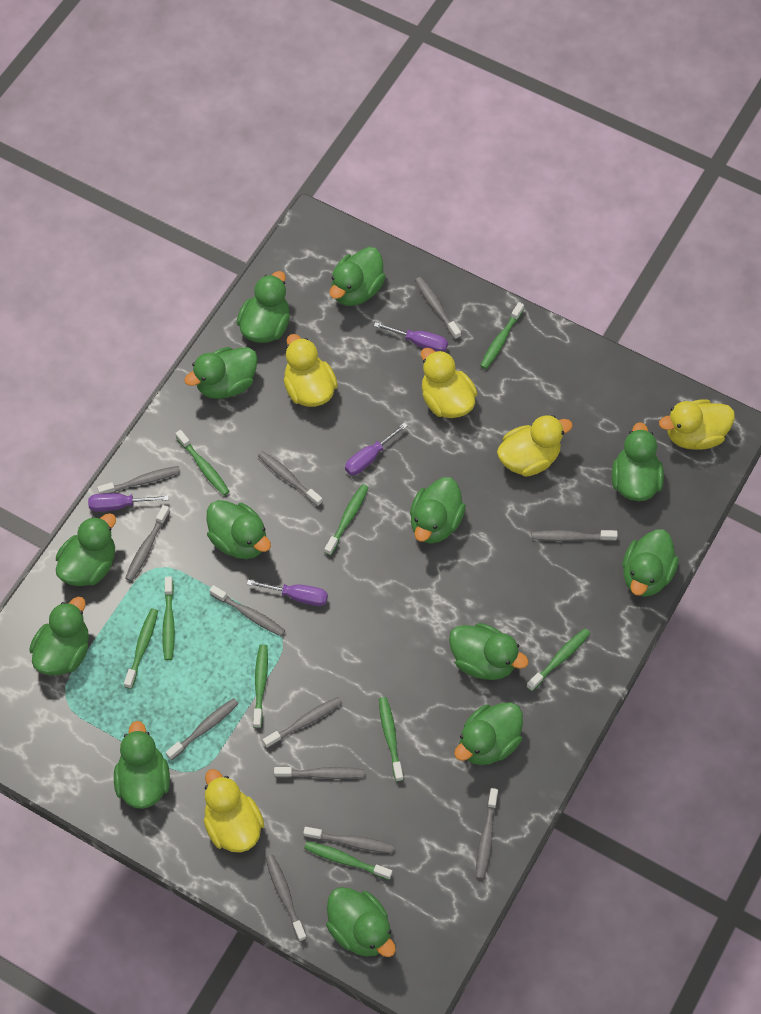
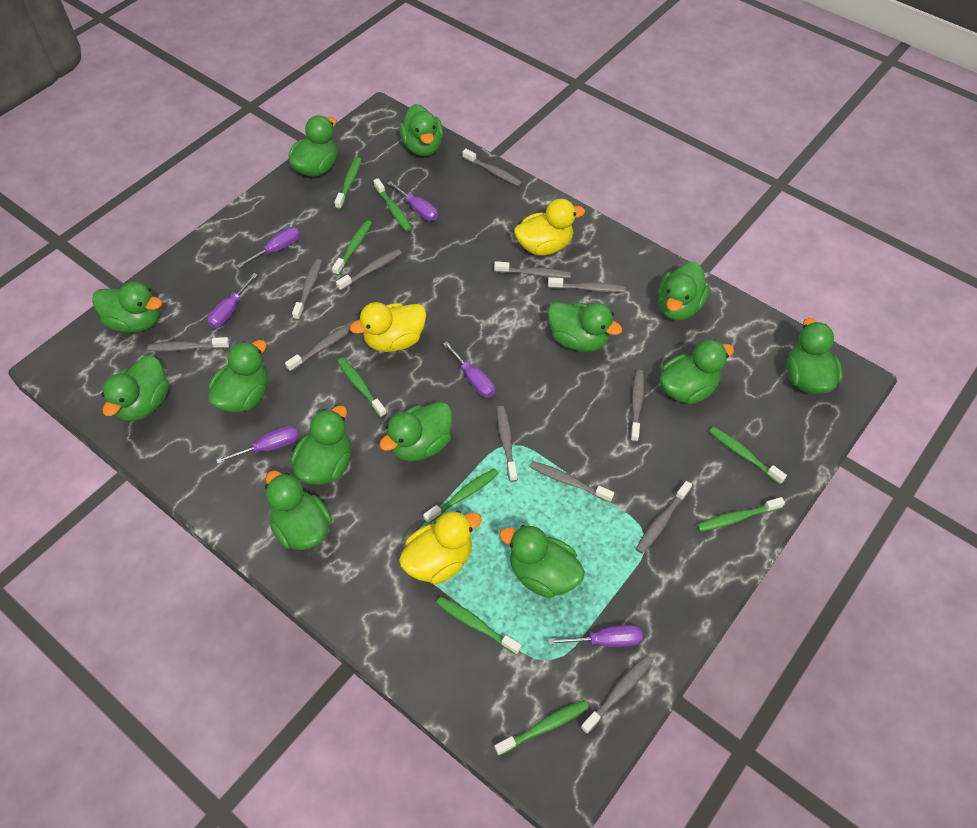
purple screwdriver: [88,493,169,512] [247,580,328,606] [345,423,408,475] [374,322,448,352] = 4 -> [207,273,258,328] [216,426,299,464] [236,227,300,268] [387,181,438,221] [443,341,495,397] [548,625,643,647] = 6
yellow duck: [204,769,264,853] [283,334,338,407] [421,348,477,418] [497,415,573,477] [659,399,735,450] = 5 -> [350,302,426,352] [399,510,482,584] [514,199,585,256] = 3

